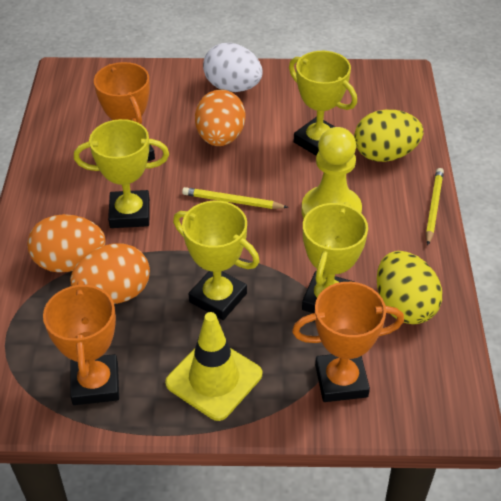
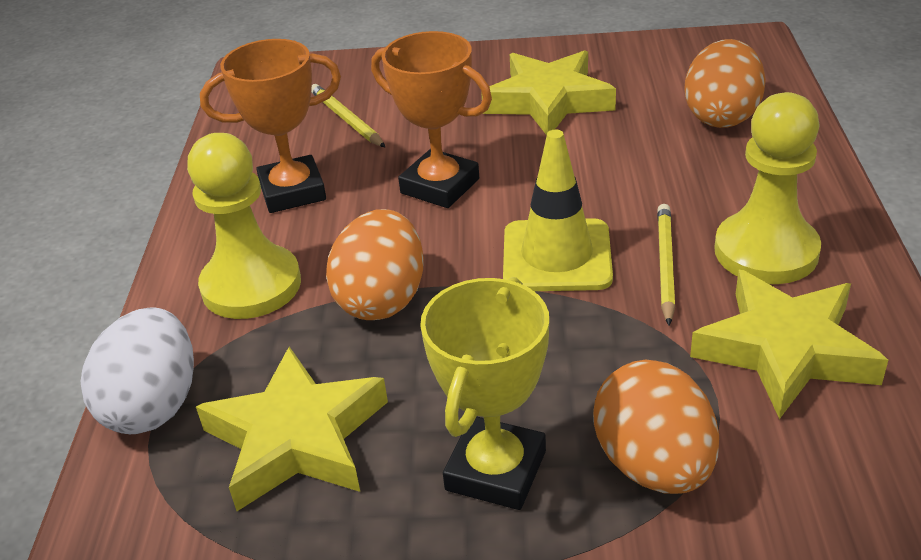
orange trophy: [43,280,119,405] [94,62,155,162] [292,282,404,402] = 3 -> [200,39,341,213] [371,31,492,208] = 2
yellow egg: [354,109,424,162] [377,251,442,324] = 2 -> none = 0
yellow pawn: [302,127,362,219] = 1 -> [187,133,301,319] [714,92,821,284] = 2
yellow star: none = 0 -> [196,346,388,511] [481,50,616,135] [690,270,888,419] = 3
yellow trophy: [74,119,169,228] [173,201,260,320] [289,51,357,156] [302,202,368,313] = 4 -> [420,277,549,510] = 1

